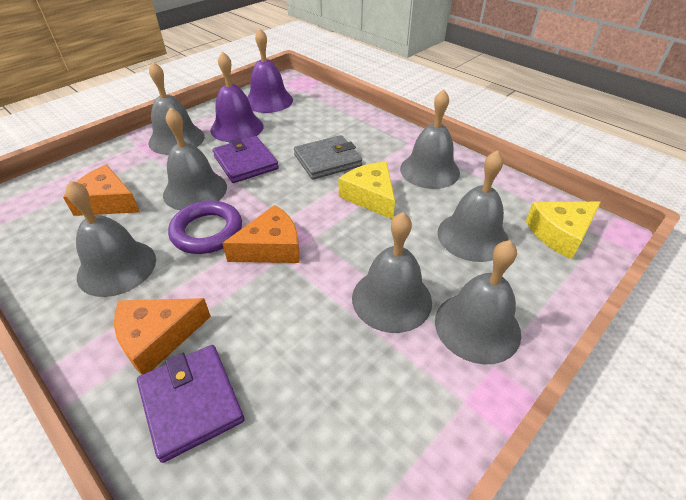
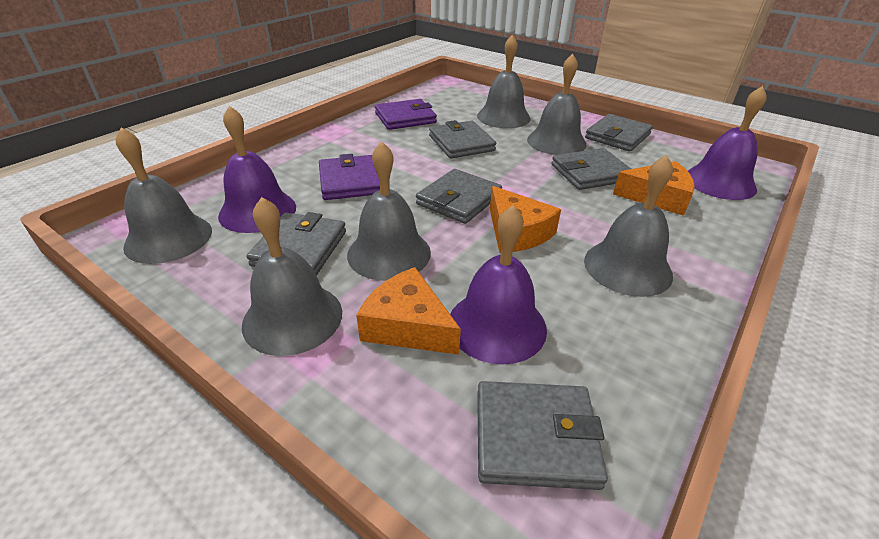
grey bell: [65,180,156,297] [148,62,204,155] [163,107,227,210] [352,212,432,333] [400,89,460,189] [435,240,521,364] [437,150,508,262] = 7 -> [116,127,212,264] [242,197,342,356] [347,142,431,281] [477,35,531,128] [527,54,587,155] [584,155,673,297] = 6
grey wallet: [294,135,362,180] = 1 -> [246,212,346,276] [416,169,502,224] [429,120,496,158] [477,381,608,490] [552,148,631,190] [585,114,653,152] = 6
purple bell: [210,51,263,142] [247,28,293,113] = 2 -> [218,106,296,233] [450,205,547,365] [688,86,767,200] = 3
purple ring: [168,200,242,254] = 1 -> none = 0
yellow cheese: [339,162,395,219] [526,202,601,259] = 2 -> none = 0

